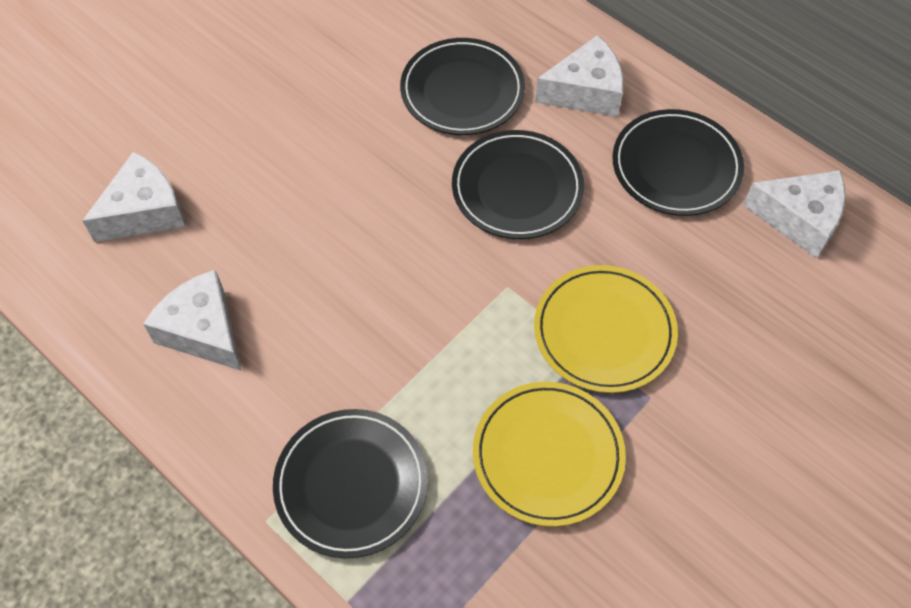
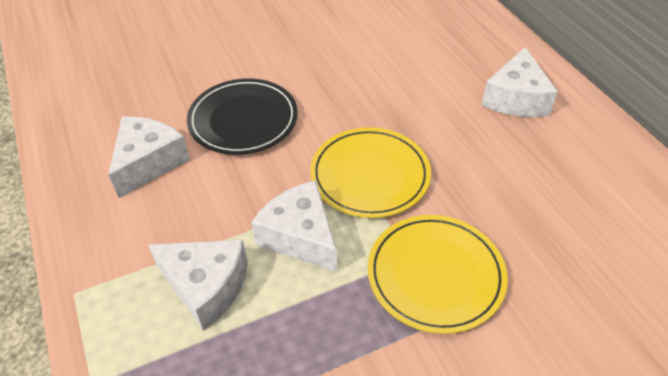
black plate: [273,409,428,558] [400,38,525,135] [452,130,584,239] [612,109,744,216] = 4 -> [187,79,298,155] = 1

